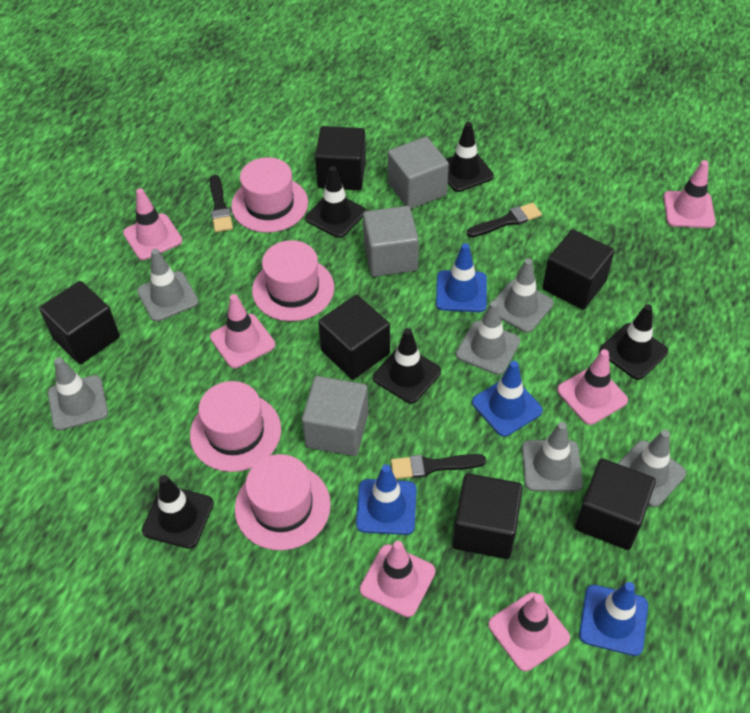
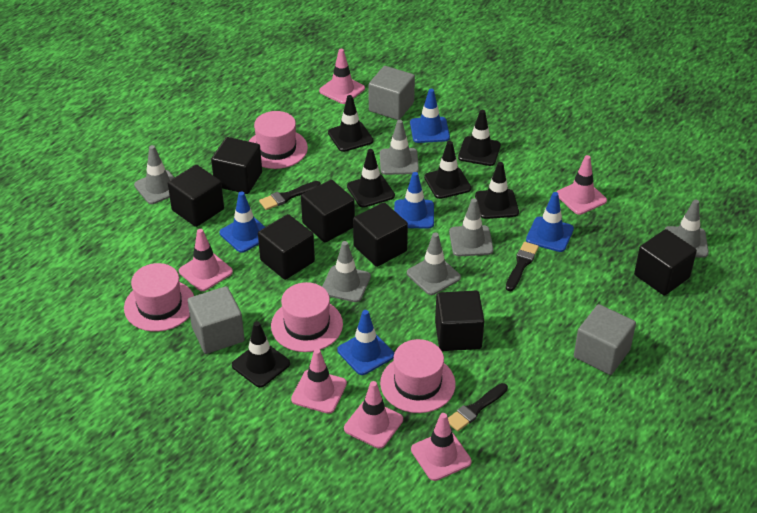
black cube: [39,281,120,364] [315,126,366,190] [318,295,390,379] [453,473,523,559] [543,229,615,310] [575,459,656,550] = 6 -> [168,165,224,227] [211,137,262,194] [258,214,315,280] [301,180,355,242] [353,202,408,267] [435,291,484,351] [634,229,697,295] = 7
black traffic cone: [142,475,214,549] [305,166,366,238] [373,328,441,404] [446,122,494,192] [599,304,668,380] = 5 -> [232,321,290,387] [328,95,373,152] [347,149,395,208] [424,141,471,199] [458,110,501,166] [475,162,519,219] = 6
blue traffic cone: [356,464,417,535] [436,243,487,312] [472,361,543,437] [579,582,648,656] = 4 -> [220,191,265,253] [337,310,394,375] [394,172,434,229] [410,89,450,143] [526,192,574,252] = 5

